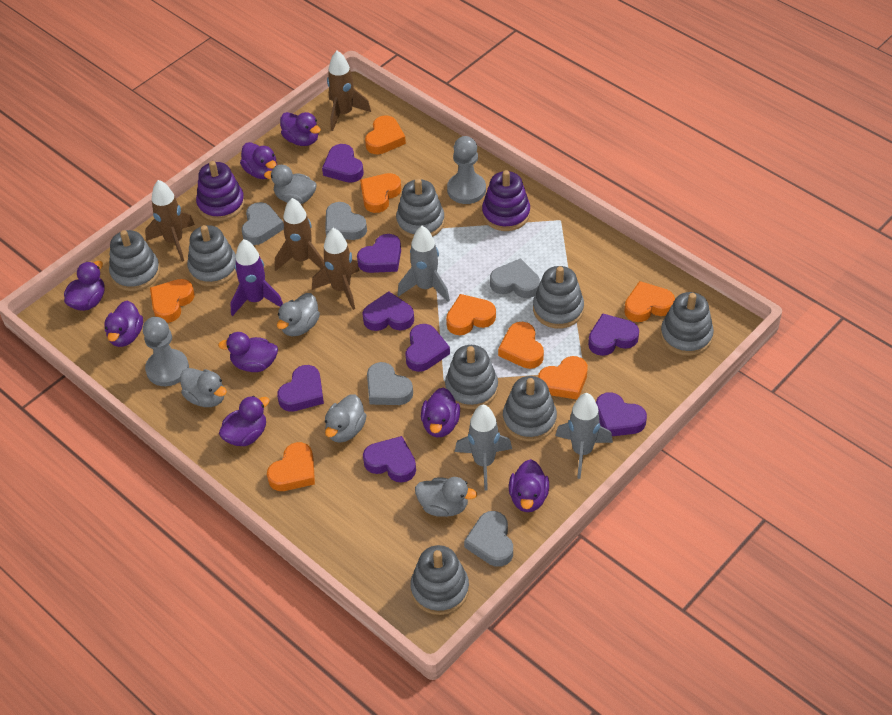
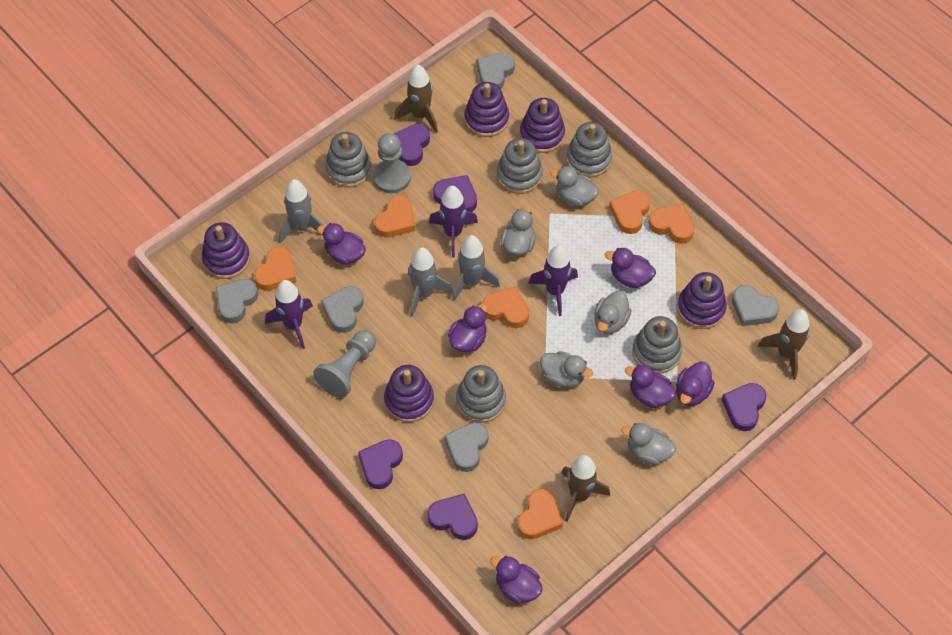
brown rocket: [145,180,195,262] [275,198,324,271] [312,228,360,310] [327,51,371,131] = 4 -> [394,65,438,133] [561,455,610,522] [758,309,810,380] = 3
grey stacking toy: [109,230,160,291] [187,225,236,286] [396,179,445,239] [410,545,469,615] [445,345,498,409] [503,376,557,441] [533,266,584,329] [661,292,714,356] = 8 -> [325,132,372,187] [456,365,506,423] [497,138,543,194] [566,122,612,178] [632,316,682,374] = 5
orange heart: [150,279,195,323] [267,442,315,491] [360,173,401,213] [365,115,406,155] [446,294,496,335] [498,322,544,369] [538,356,588,400] [624,281,675,322] = 8 -> [254,247,297,291] [375,196,415,237] [482,286,529,328] [517,489,563,539] [609,190,650,234] [648,204,695,244] = 6
purple duck: [64,261,105,311] [104,300,143,347] [218,332,278,372] [219,396,270,446] [240,142,277,179] [280,112,321,146] [421,387,460,437] [509,459,549,512] = 8 -> [317,223,366,265] [448,304,488,352] [490,556,543,604] [605,248,656,288] [625,364,676,409] [676,361,714,406] = 6
purple heart: [277,365,324,412] [322,144,364,183] [357,234,401,273] [362,292,414,331] [363,436,416,483] [405,324,450,372] [588,313,639,356] [596,392,647,436] = 8 -> [358,439,403,489] [394,124,430,166] [427,494,478,540] [433,175,477,212] [721,383,766,431] = 5
purple rocket: [230,239,283,316] = 1 -> [265,280,313,349] [429,186,478,257] [528,245,578,316] = 3
purple stacking toy: [196,161,245,221] [482,170,530,231] = 2 -> [202,222,250,279] [384,365,434,422] [464,82,509,137] [520,98,565,153] [677,272,727,329] = 5

